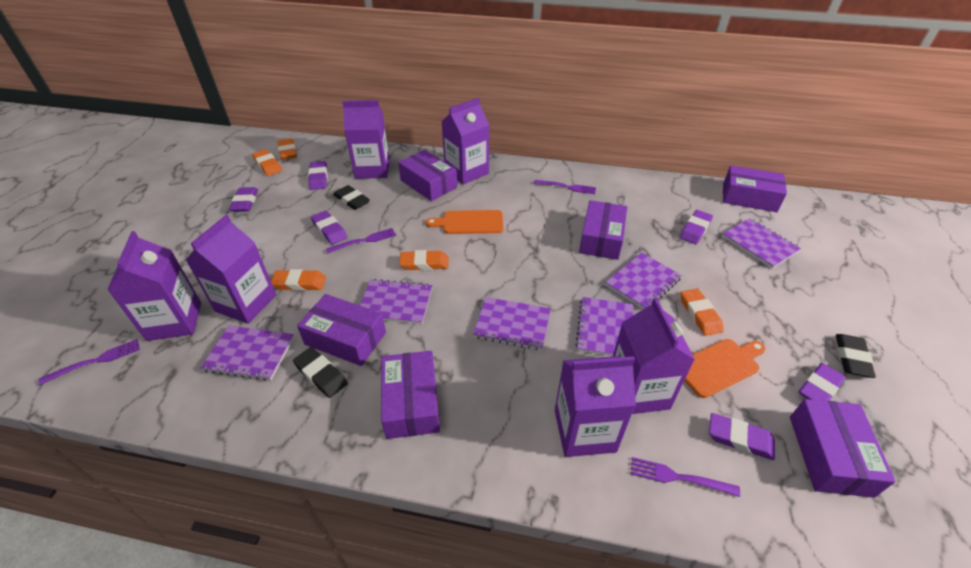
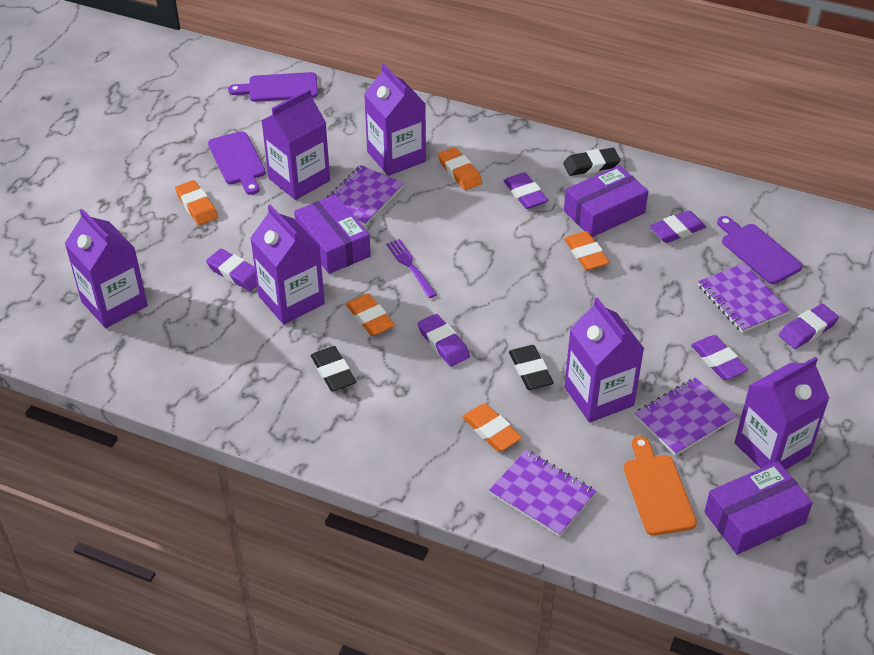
orange cutting board: [425,210,504,234] [685,339,766,398] = 2 -> [624,436,697,536] = 1
purple box: [297,294,386,366] [381,351,440,439] [398,150,457,201] [579,200,627,260] [723,165,787,212] [790,399,896,498] = 6 -> [294,195,371,274] [564,165,649,237] [704,461,813,555] = 3
purple cutting board: none = 0 -> [208,131,266,195] [228,72,318,102] [717,216,803,284] = 3
purple fork: [38,339,140,385] [326,228,396,254] [534,180,596,194] [631,457,740,497] = 4 -> [386,239,437,298] = 1
purple notebook: [201,326,294,381] [360,279,432,324] [473,297,551,350] [575,297,633,356] [605,253,682,309] [722,218,801,269] = 6 -> [327,165,404,226] [489,449,596,537] [635,377,737,456] [698,263,790,333] = 4

